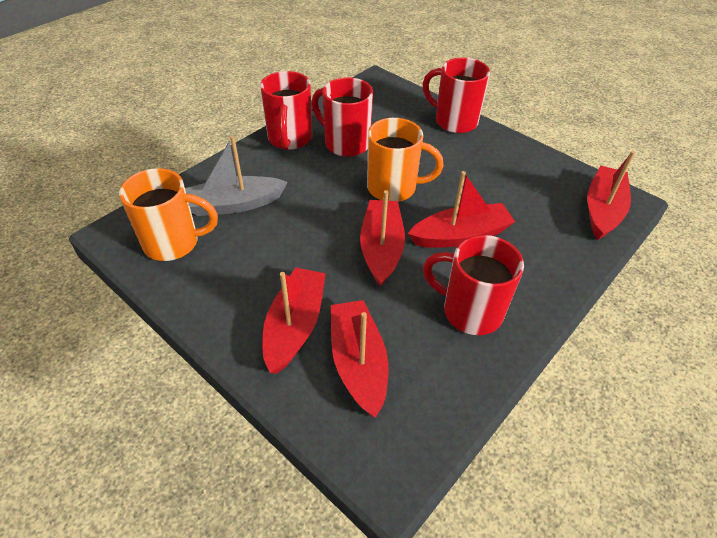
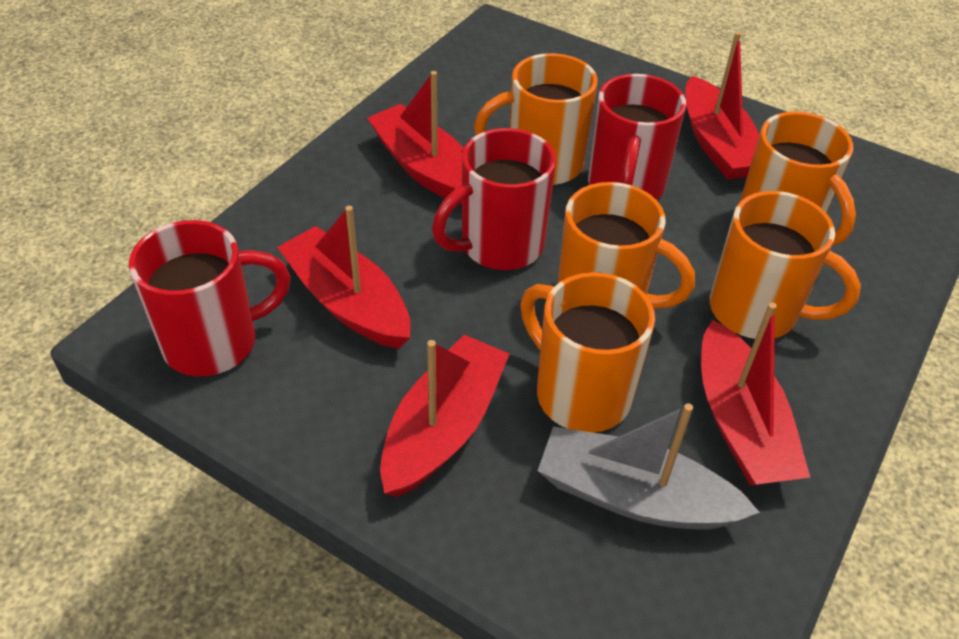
orange mug: [119,168,218,261] [367,118,444,202] = 2 -> [474,53,598,185] [520,272,655,433] [558,182,695,308] [710,191,861,339] [740,111,856,246] = 5
red mug: [260,71,312,150] [312,77,373,157] [423,57,490,133] [423,235,524,335] = 4 -> [129,220,290,377] [432,128,556,270] [588,74,686,200] = 3

